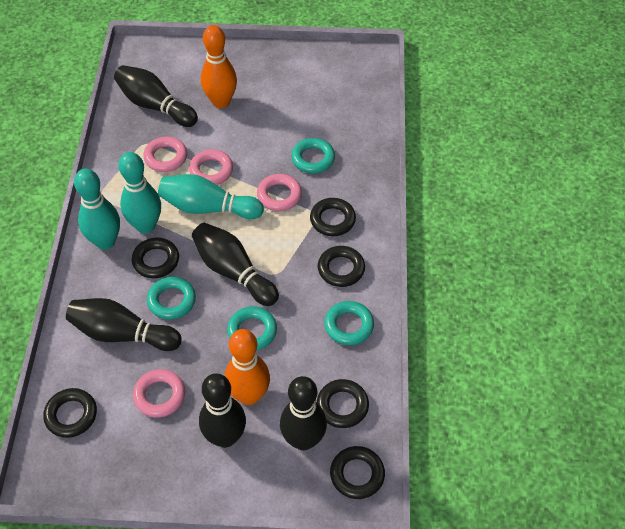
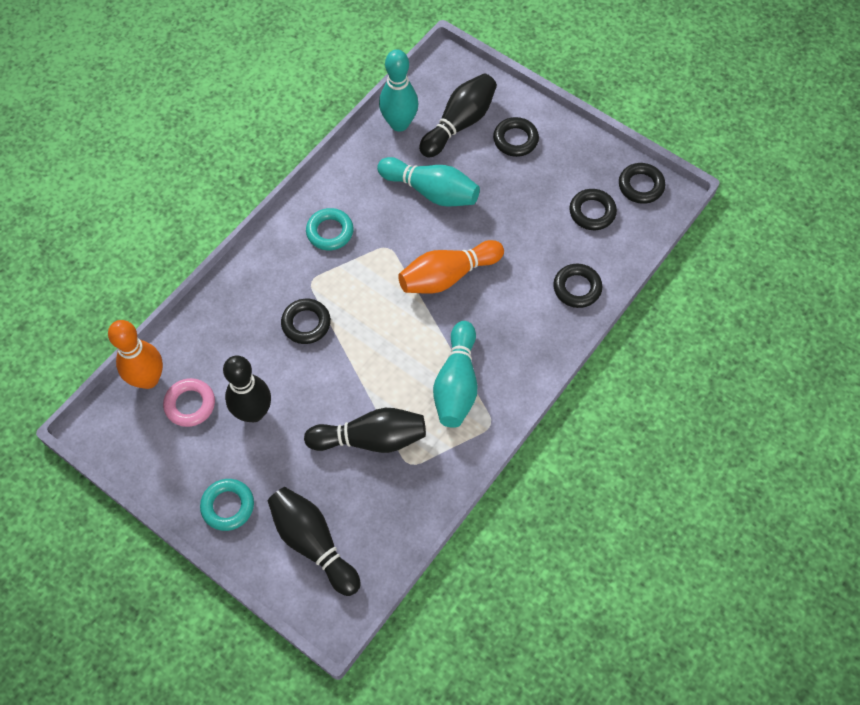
black bowling pin: [66,298,182,351] [114,65,198,127] [192,223,279,306] [199,373,246,448] [280,376,327,450] = 5 -> [223,355,271,422] [268,487,361,596] [304,408,426,453] [419,73,497,158] = 4
black ring: [43,388,97,438] [132,238,179,278] [310,198,356,236] [317,379,369,428] [318,246,365,287] [330,446,385,499] = 6 -> [281,299,331,344] [493,117,539,157] [553,264,602,308] [569,189,617,230] [619,163,665,204] = 5
pink ring: [133,369,185,418] [143,137,187,172] [189,149,233,185] [257,174,302,211] = 4 -> [163,378,215,427] = 1
turquoise ring: [147,277,196,320] [227,306,277,351] [291,138,335,173] [324,301,374,345] = 4 -> [200,479,254,531] [306,208,354,250] = 2

